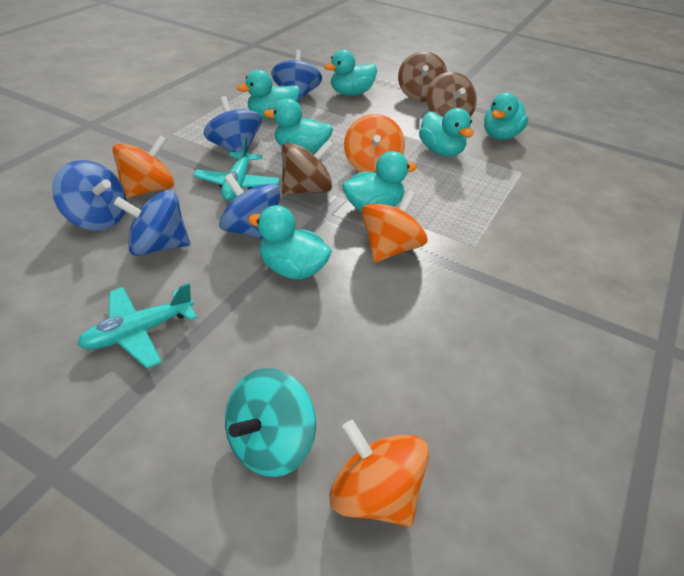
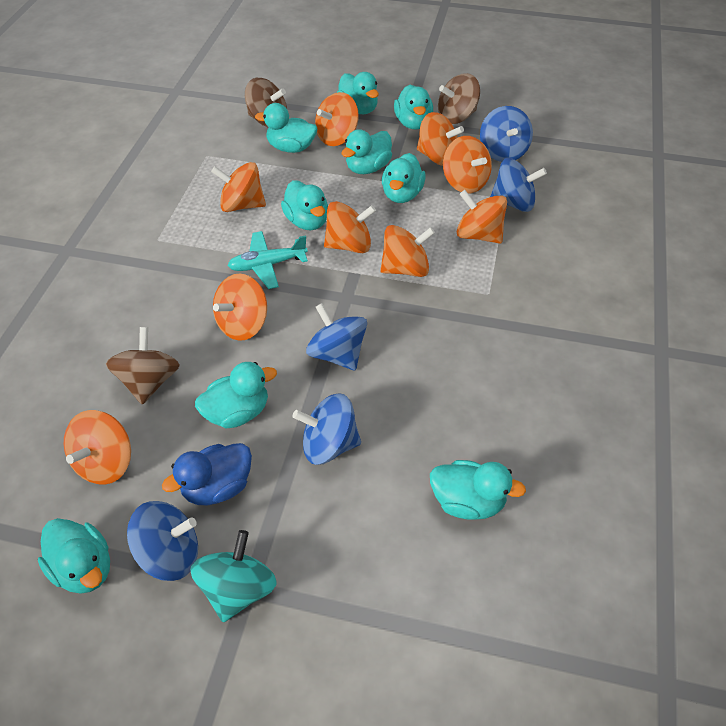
blue duck: none = 0 -> [162,443,252,505] = 1
orange spinning top: [112,135,175,198] [329,420,429,527] [344,114,405,173] [361,190,427,263] = 4 -> [64,410,131,485] [211,162,266,212] [213,274,267,341] [315,92,359,146] [324,201,376,253] [380,225,435,277] [417,112,464,166] [443,136,492,193] [456,190,507,244] = 9
turquoise duck: [237,70,300,119] [248,205,332,280] [264,98,333,154] [324,50,377,96] [342,151,417,211] [419,108,474,156] [484,93,528,140] = 7 -> [38,518,110,594] [195,362,277,428] [255,103,317,153] [281,180,328,230] [337,72,379,114] [342,129,392,174] [382,153,426,203] [394,85,433,129] [430,460,526,520] = 9
turquoise plane: [77,283,197,368] [193,137,280,201] = 2 -> [227,231,308,289] = 1

